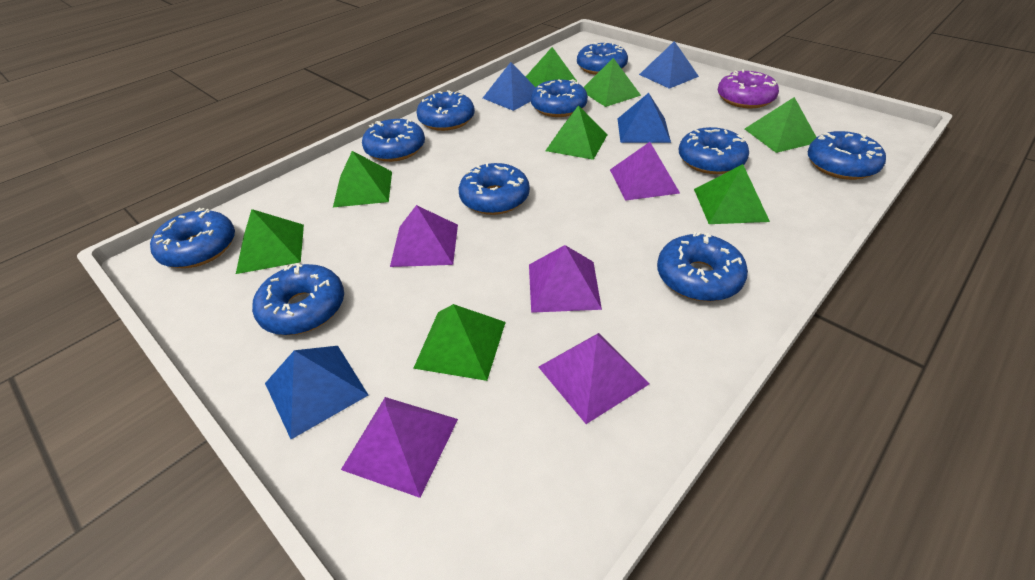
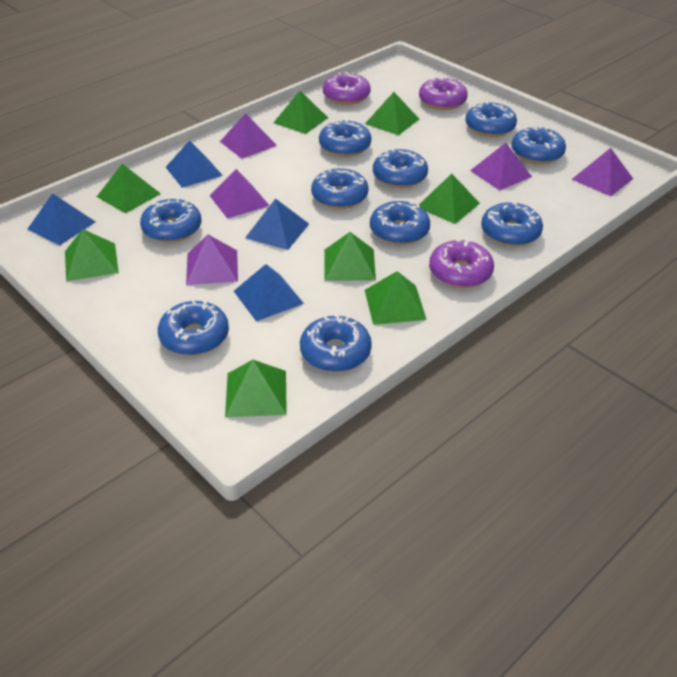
purple donut: [718,69,779,108] = 1 -> [323,72,371,105] [419,77,468,110] [429,238,494,288] = 3

